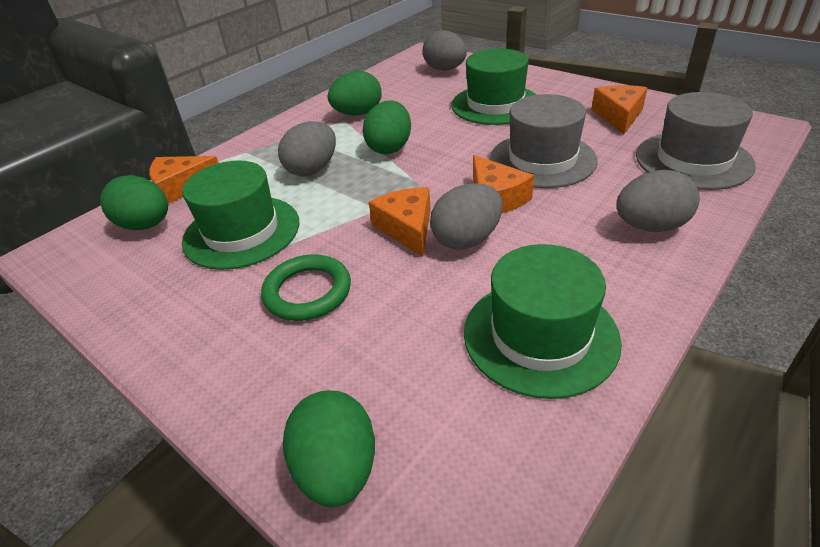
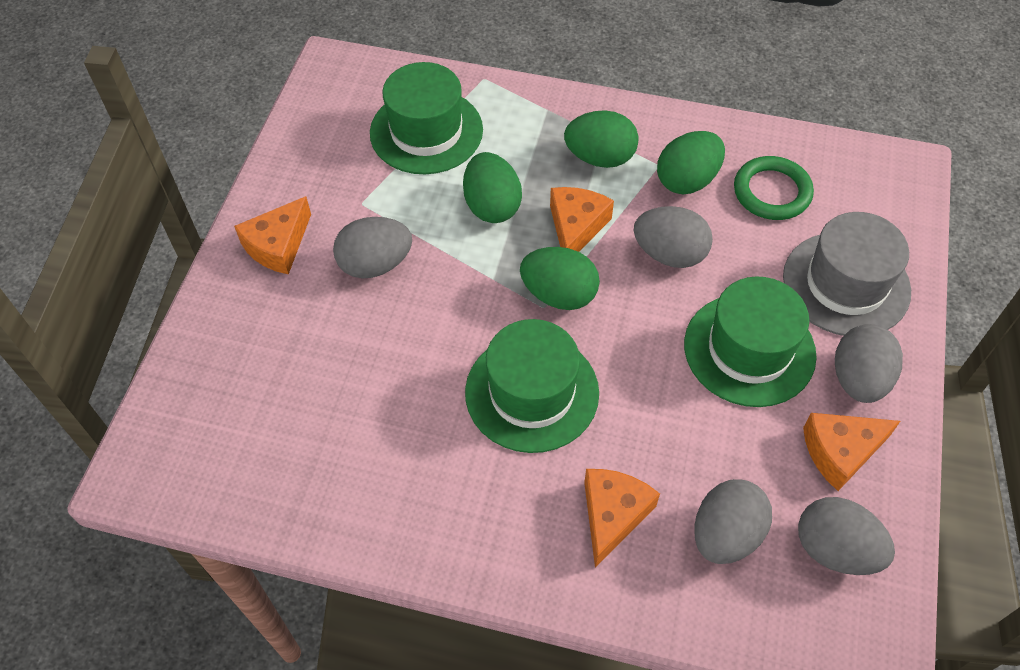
grey egg: [278,121,336,176] [423,30,467,71] [430,183,503,250] [616,170,700,232] = 4 -> [333,217,412,279] [634,206,713,268] [694,479,772,564] [798,497,895,575] [835,324,903,403] = 5
grey hat: [490,94,598,188] [636,92,756,190] = 2 -> [783,212,911,336] = 1

